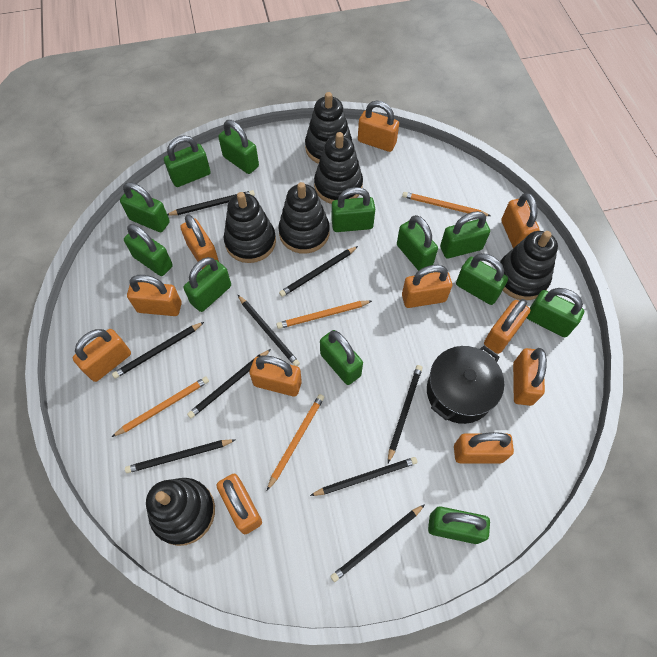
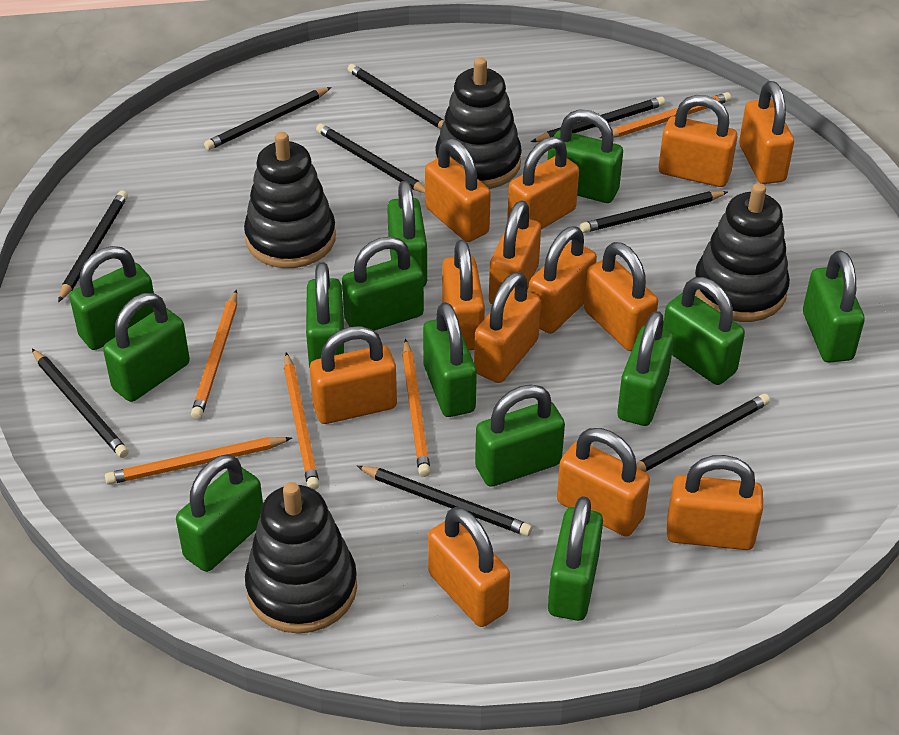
black pot: [427,346,504,424] = 1 -> none = 0
black stacking toy: [146,478,215,546] [224,192,276,263] [278,182,330,254] [305,92,352,164] [314,132,363,204] [500,231,558,300] = 6 -> [244,132,336,268] [245,482,357,634] [435,57,522,189] [695,183,790,322] = 4
green padlock: [120,182,170,232] [124,224,173,276] [164,135,211,187] [184,257,231,312] [218,120,259,174] [320,330,363,385] [332,187,375,232] [397,215,438,271] [428,506,490,544] [440,211,490,258] [456,253,508,305] [527,288,584,337] = 12 -> [69,246,154,350] [103,293,190,402] [176,454,263,572] [306,262,344,368] [342,237,424,331] [387,181,427,286] [423,302,477,417] [475,384,565,487] [547,109,623,203] [548,496,603,621] [617,311,674,426] [663,277,745,385] [803,250,865,363] = 13
orange padlock: [73,329,131,382] [127,275,182,316] [180,214,219,269] [216,474,262,534] [249,355,302,397] [358,101,399,152] [402,265,452,308] [454,432,514,463] [484,299,530,354] [501,193,540,248] [513,348,547,406] = 11 -> [310,326,397,424] [425,138,491,242] [428,507,510,627] [442,240,485,350] [474,272,541,383] [489,200,541,304] [507,137,579,230] [529,226,597,334] [557,428,650,537] [584,242,658,351] [659,95,737,187] [667,455,763,550] [739,81,794,184] = 13
orange pencil: [112,377,209,437] [267,394,324,490] [277,300,372,329] [402,192,491,216] = 4 -> [105,437,292,485] [191,290,237,420] [284,352,319,490] [402,339,431,477] [600,92,731,138] = 5

